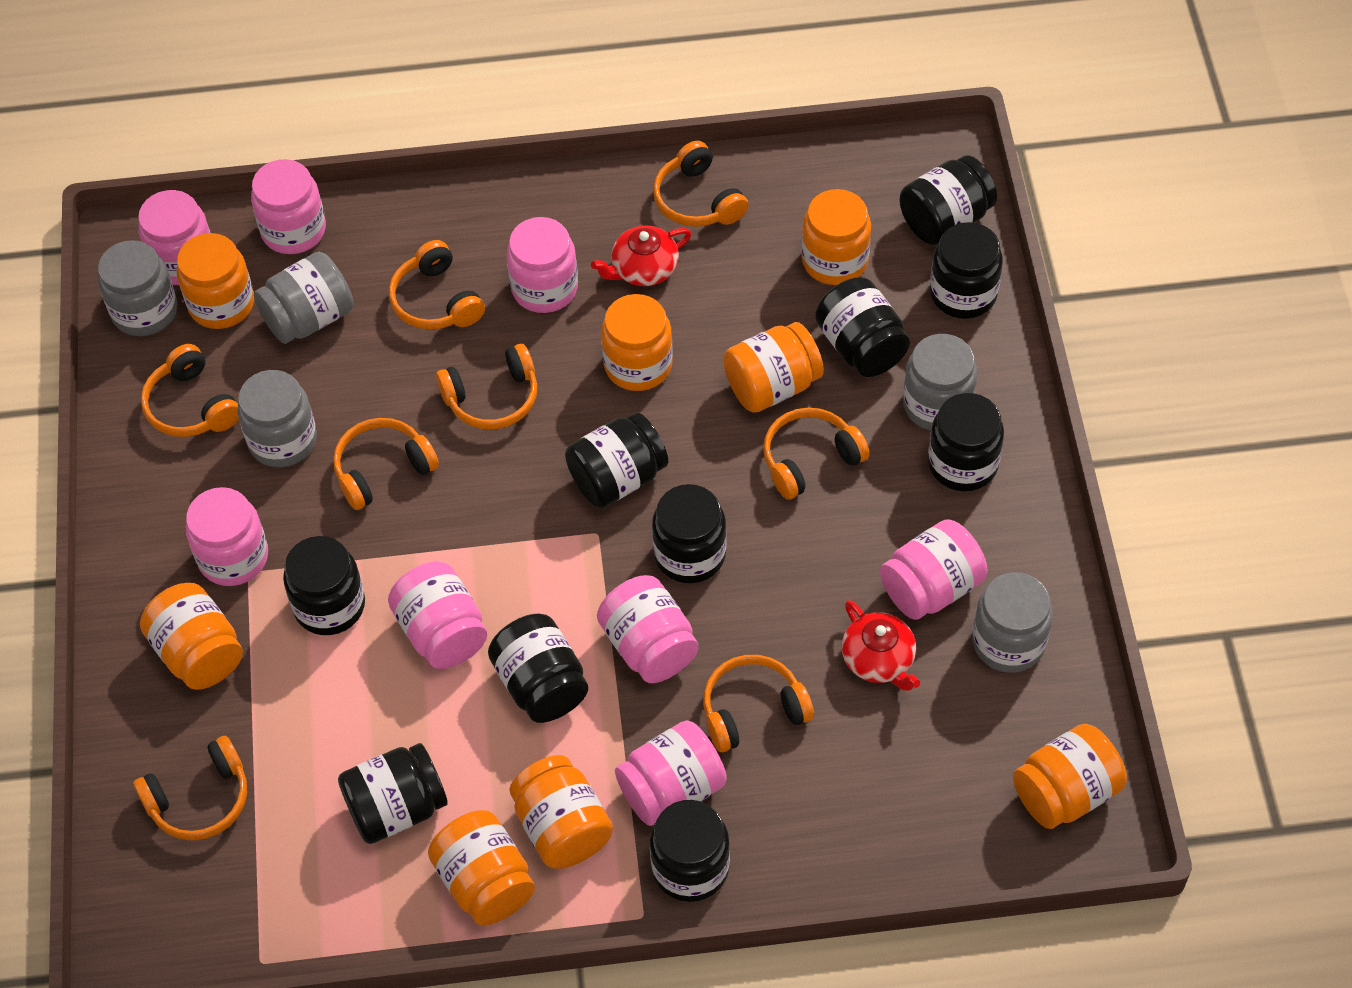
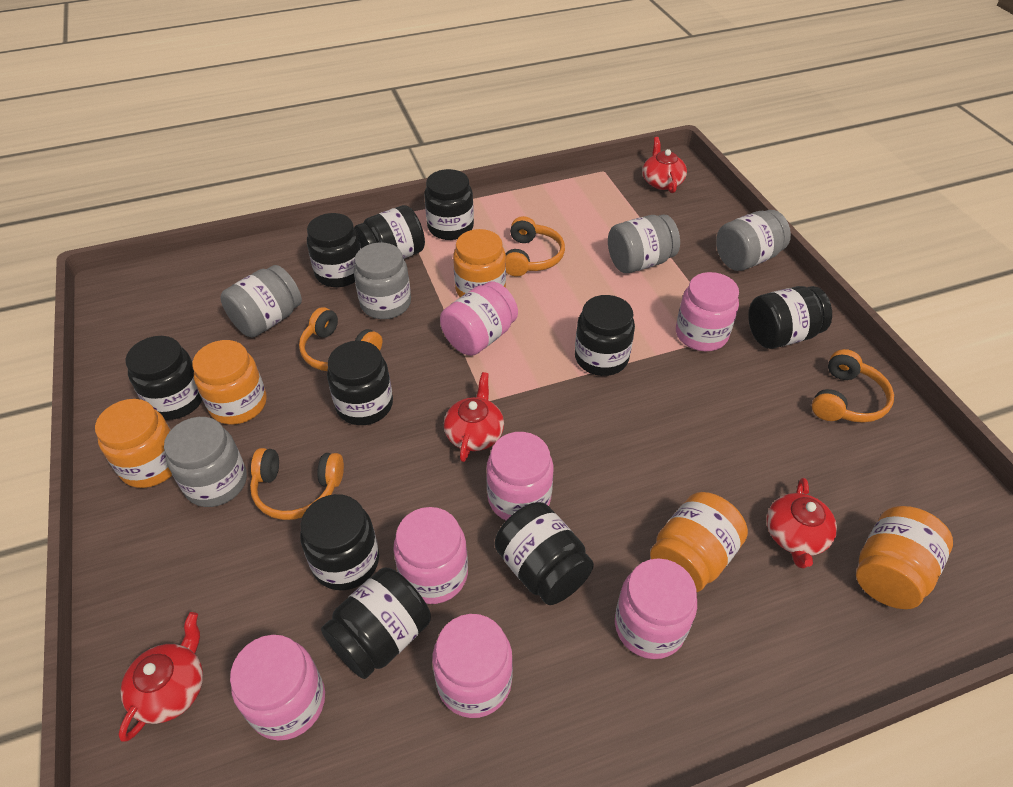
orange headphones: [133,736,247,841] [141,344,239,437] [333,418,439,510] [389,240,485,330] [436,344,537,429] [653,141,749,227] [703,655,814,752] [763,408,870,499] = 8 -> [250,448,344,520] [299,307,382,371] [506,216,565,276] [812,349,894,423] = 4
orange jar: [140,583,243,690] [177,233,254,329] [428,810,535,926] [509,755,613,869] [601,294,673,391] [723,322,824,413] [801,189,871,285] [1013,724,1127,829] = 8 -> [95,399,172,488] [192,340,267,425] [453,229,506,297] [650,492,748,592] [856,506,953,609] = 5
pink jar: [138,190,211,285] [186,487,268,586] [251,159,326,254] [388,562,487,669] [507,217,578,313] [597,575,699,683] [615,720,727,826] [880,519,987,620] = 8 -> [230,635,325,740] [393,507,468,604] [432,614,513,718] [440,282,518,356] [486,432,553,520] [615,558,697,659] [676,272,739,351] = 7
red teapot: [591,225,692,286] [842,600,920,691] = 2 -> [119,612,203,742] [444,372,504,462] [642,137,687,193] [767,478,837,568] = 4

